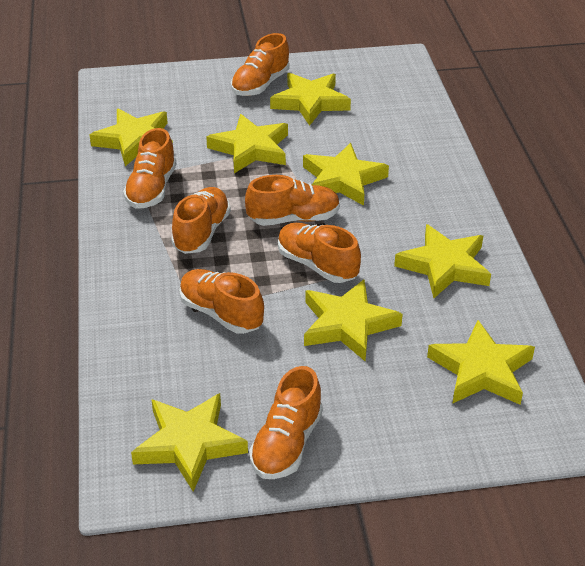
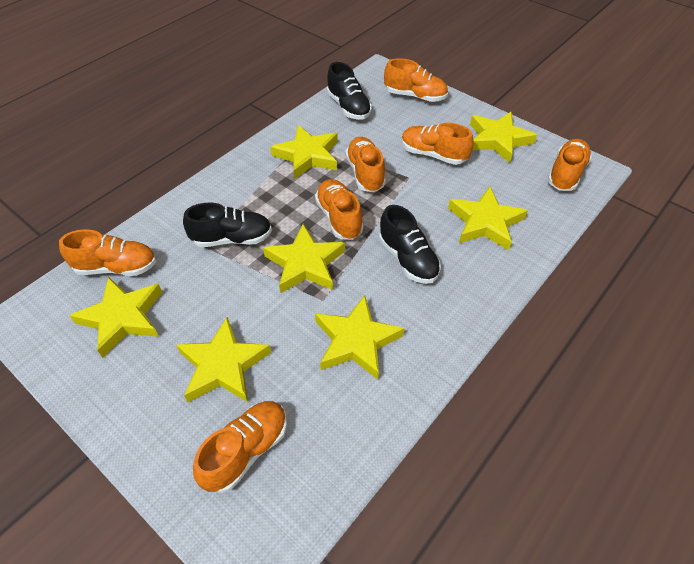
black shoe: none = 0 -> [183,203,272,247] [327,62,372,120] [379,205,441,284] = 3
yellow star: [90,109,173,166] [131,393,248,492] [206,114,288,173] [270,73,351,126] [303,143,389,206] [304,280,403,361] [394,224,491,298] [427,320,535,405] = 8 -> [69,277,162,358] [176,317,271,402] [263,224,345,294] [270,125,338,179] [315,295,405,380] [448,186,528,251] [470,112,537,163] = 7

